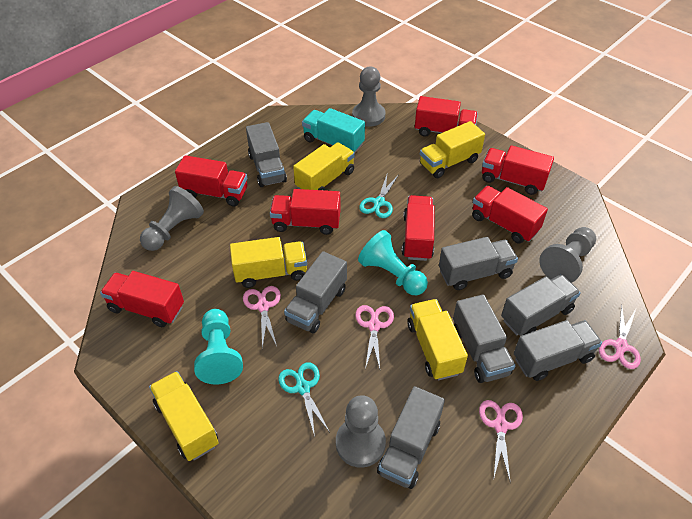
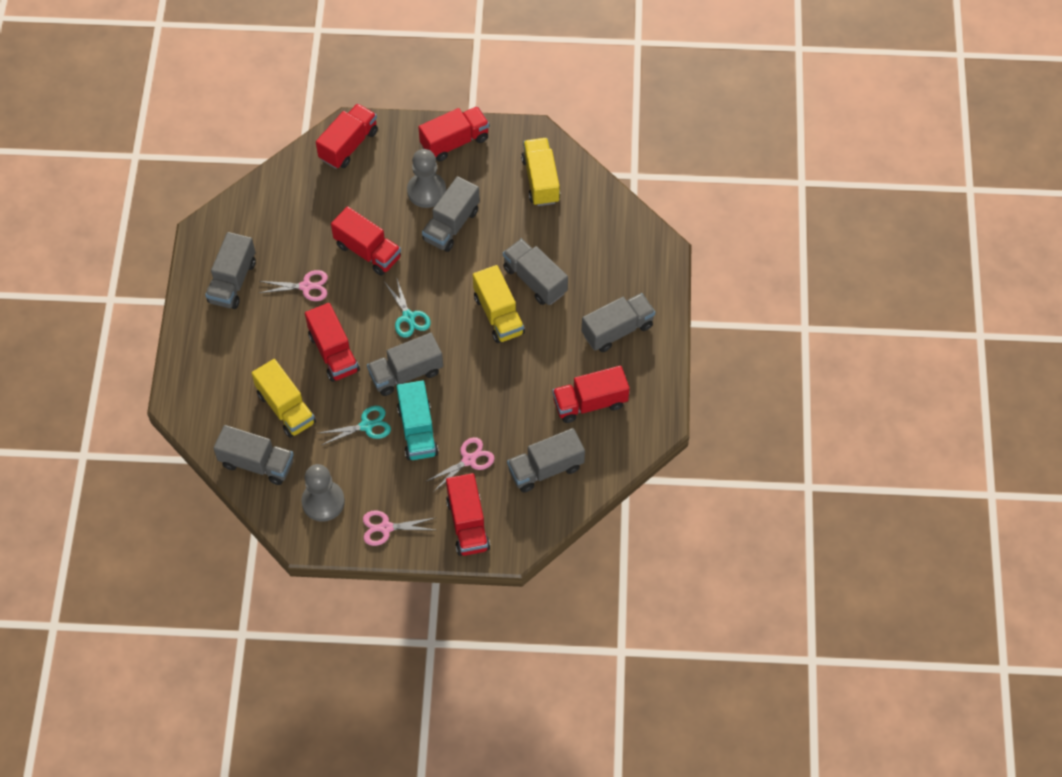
grey pawn: [140,186,204,251] [336,395,386,468] [352,67,386,127] [539,227,596,283] = 4 -> [301,464,345,521] [407,149,446,208] = 2
pink scissors: [243,286,281,349] [355,305,394,369] [479,400,523,483] [599,304,641,369] = 4 -> [259,270,328,301] [363,510,434,546] [425,437,495,491] = 3
red truck: [100,271,184,327] [175,155,247,206] [270,189,340,235] [402,195,435,261] [415,96,478,137] [472,186,548,243] [482,145,554,195] = 7 -> [305,303,360,382] [316,103,378,169] [331,206,401,276] [418,106,489,161] [446,473,490,556] [552,366,630,423] = 6
turquoise pawn: [194,309,243,385] [358,230,428,295] = 2 -> none = 0
yellow truck: [149,371,219,461] [230,237,307,288] [293,142,355,190] [407,299,468,380] [420,121,485,178] = 5 -> [252,359,316,438] [473,265,525,343] [521,138,560,206] = 3

